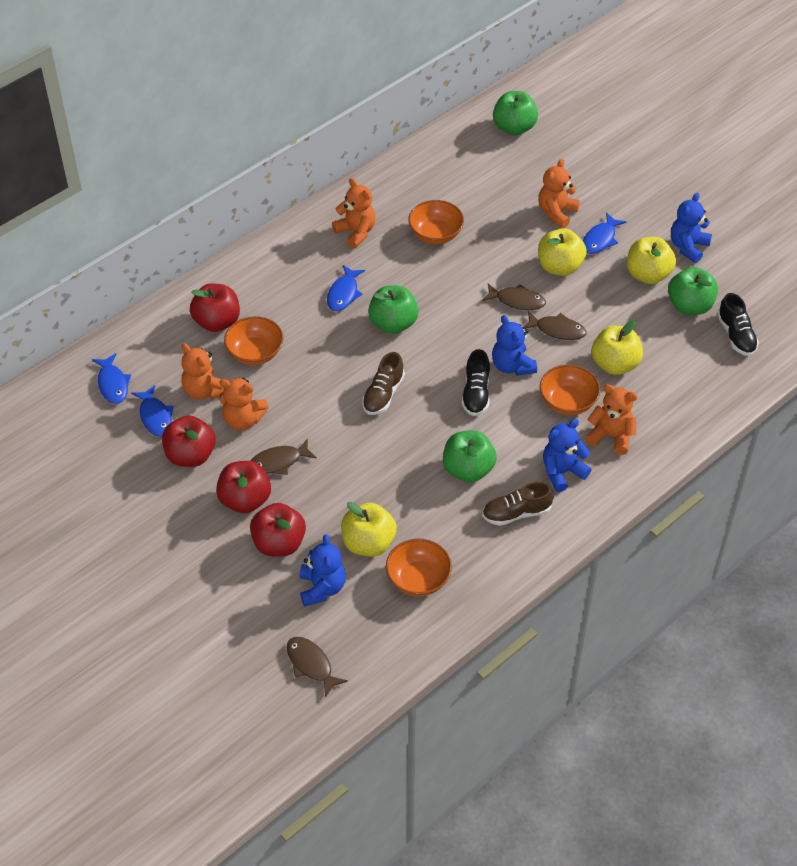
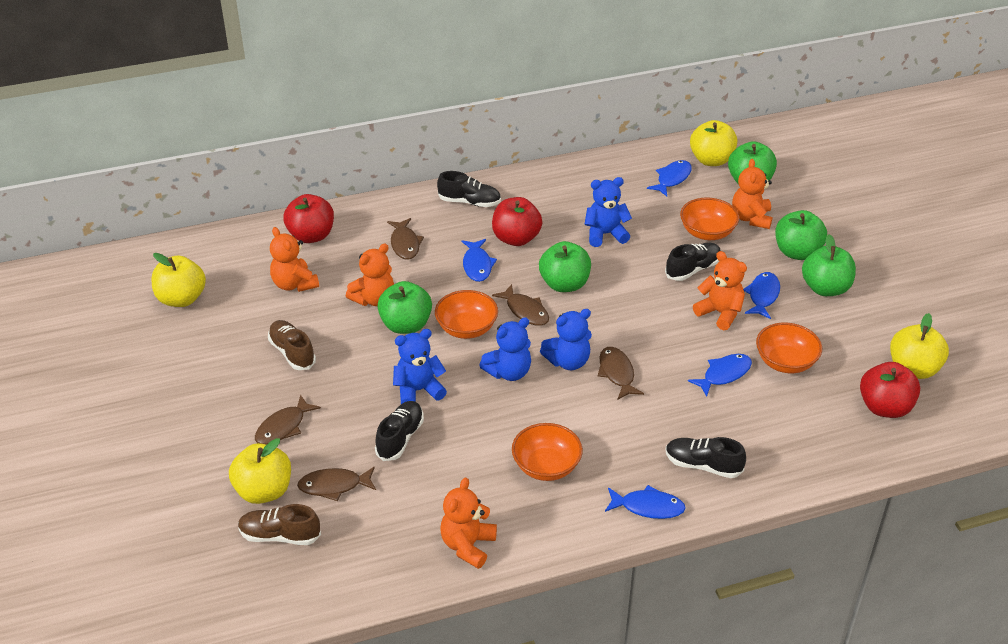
black shoe: [462,349,490,416] [717,293,759,356] = 2 -> [375,401,424,461] [437,171,501,207] [665,243,721,281] [666,437,746,478] = 4
blue fish: [92,353,132,404] [131,385,174,437] [327,265,365,311] [583,213,626,254] = 4 -> [462,239,497,282] [605,485,686,519] [647,160,692,196] [688,354,752,396] [743,272,780,319] = 5
brown fish: [250,438,317,475] [287,637,348,698] [482,283,546,310] [523,311,587,340] = 4 -> [255,394,321,445] [297,467,376,501] [387,218,424,260] [492,284,549,326] [598,347,644,400] = 5
green apple: [368,285,419,334] [443,430,496,482] [493,91,538,135] [668,267,718,315] = 4 -> [377,281,432,334] [539,241,591,292] [728,141,777,183] [775,210,827,260] [802,234,856,296] = 5
red apple: [162,415,216,467] [190,284,240,332] [216,461,271,513] [250,503,306,557] = 4 -> [283,194,334,243] [492,197,542,246] [860,362,920,418] = 3

